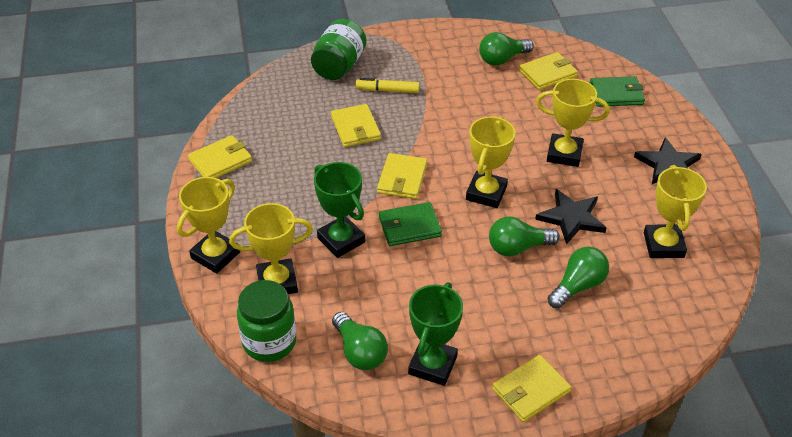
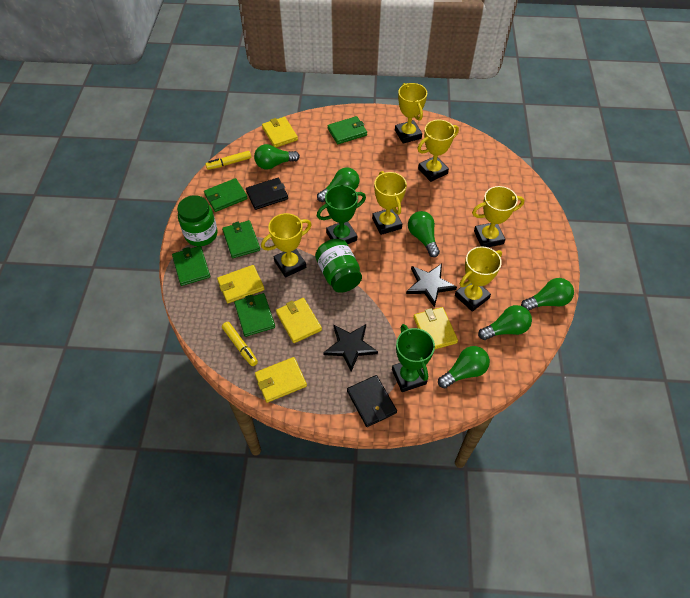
black wallet: none = 0 -> [246,178,288,210] [347,375,397,427] = 2
green light bulb: [332,312,388,370] [479,32,534,66] [489,217,560,256] [548,247,609,309] = 4 -> [254,144,300,169] [317,168,360,202] [408,211,440,257] [438,346,490,389] [478,305,532,340] [521,278,574,311] = 6
green wallet: [379,202,442,246] [590,76,645,107] = 2 -> [172,246,210,286] [204,178,248,212] [222,220,260,258] [234,293,275,337] [328,116,367,144] = 5
yellow marker: [355,78,419,93] = 1 -> [206,151,251,170] [222,322,258,366] = 2
yellow trophy: [177,177,240,274] [229,203,313,294] [466,116,516,208] [536,79,610,167] [644,165,707,258] = 5 -> [261,213,312,278] [372,171,407,235] [395,83,427,144] [417,120,459,182] [455,246,502,312] [472,186,524,247] = 6

